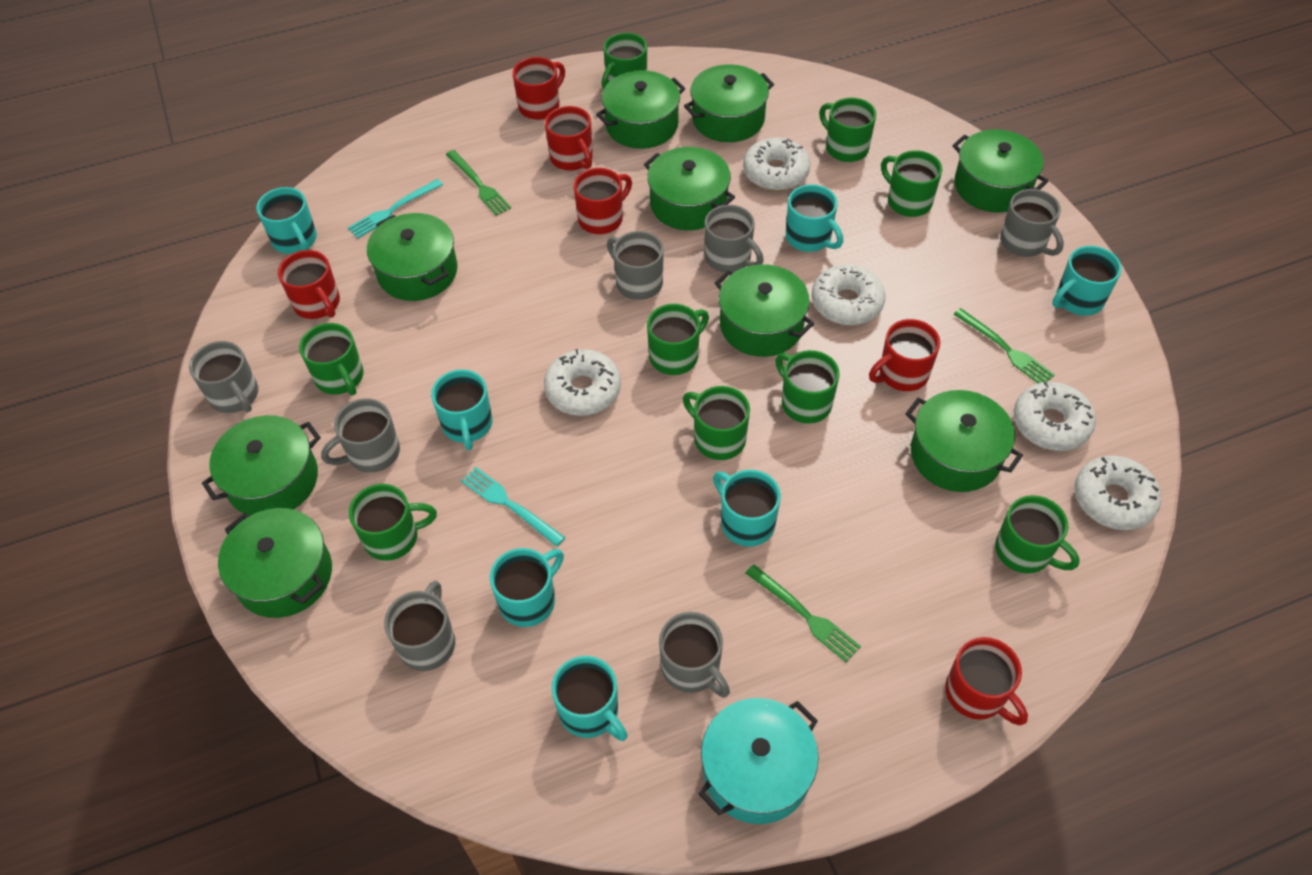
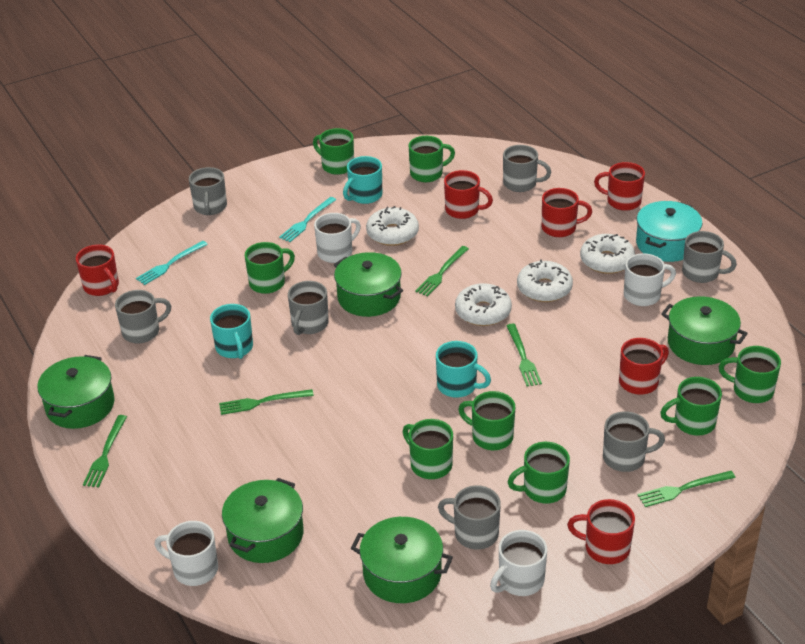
green fork: [446,150,511,216] [746,564,861,663] [953,308,1055,383] = 3 -> [83,415,127,488] [219,389,314,415] [415,246,469,296] [506,324,542,387] [638,471,736,507] = 5
green mug: [299,323,364,395] [349,484,437,561] [602,33,647,90] [647,304,709,375] [683,386,750,460] [775,350,840,424] [819,98,876,162] [881,150,942,217] [995,495,1080,574] = 9 -> [245,242,295,294] [313,128,354,175] [402,419,453,479] [409,136,455,182] [458,391,515,450] [508,442,570,503] [660,377,722,436] [719,346,781,403] = 8
green pot: [202,415,321,516] [218,508,332,618] [367,213,458,301] [596,70,686,149] [644,147,735,230] [684,64,774,142] [715,264,814,357] [905,390,1023,492] [952,130,1049,213] = 9 -> [37,355,114,429] [222,478,303,563] [334,252,403,317] [351,517,453,603] [661,296,748,365] = 5
turquoise mug: [256,187,317,254] [431,369,492,450] [490,548,564,627] [552,656,627,741] [713,470,781,547] [786,184,843,252] [1052,246,1122,316] = 7 -> [210,304,253,359] [343,156,382,204] [436,341,491,398] = 3
white donut: [544,349,621,416] [743,137,810,191] [812,265,885,326] [1014,382,1096,451] [1075,456,1161,530] = 5 -> [366,206,419,246] [455,283,512,326] [517,259,573,302] [580,234,635,274] = 4
white mug: none = 0 -> [155,521,218,586] [314,213,361,263] [490,530,547,596] [624,253,676,306] = 4

